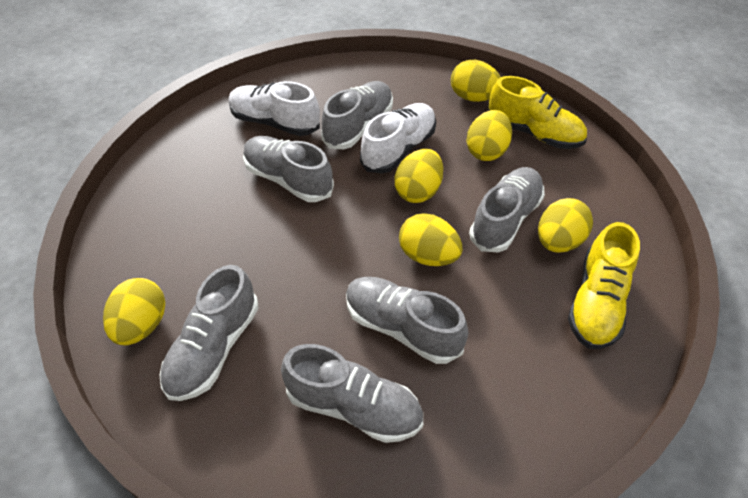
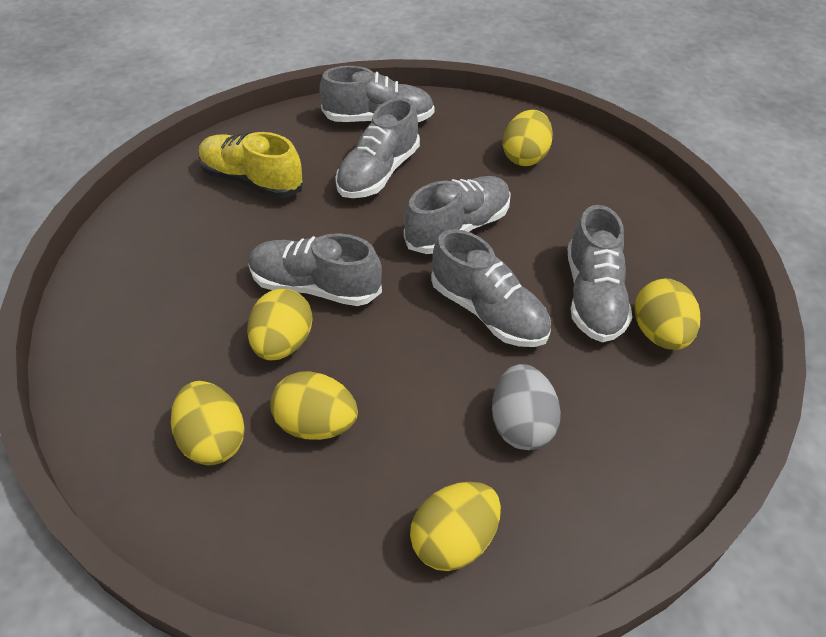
grey egg: none = 0 -> [492,364,561,450] = 1
white shoe: [229,81,320,136] [360,103,436,174] = 2 -> none = 0
yellow shoe: [488,76,587,149] [568,222,640,349] = 2 -> [199,132,304,198] = 1

